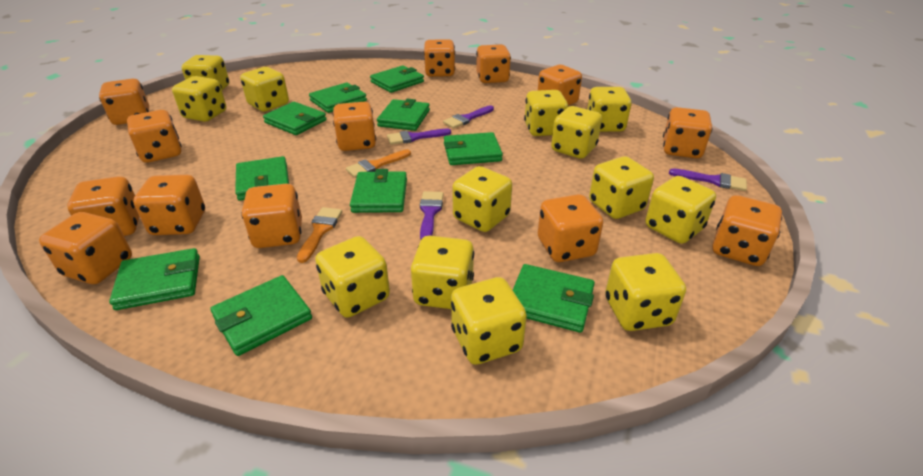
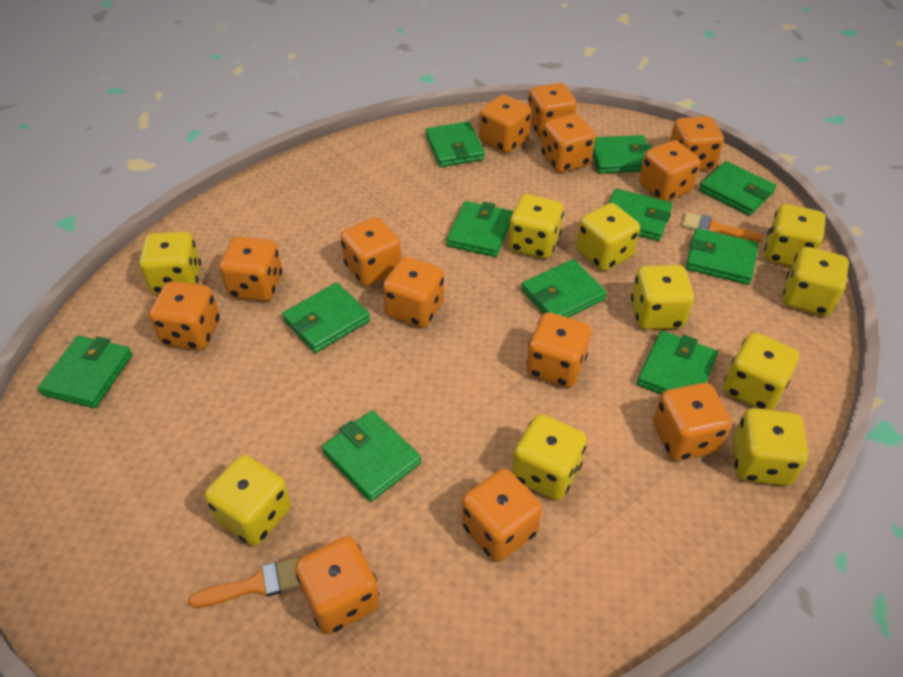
green wallet: [109,248,200,310] [210,275,312,356] [235,156,289,200] [263,102,327,135] [309,82,367,113] [350,169,407,213] [370,65,424,93] [377,99,430,131] [444,132,503,165] [513,264,595,333] = 10 -> [38,336,132,408] [282,283,370,353] [322,410,421,502] [426,121,485,167] [447,201,513,257] [521,259,607,318] [593,135,652,173] [609,189,673,241] [637,331,718,394] [685,228,759,285] [699,161,776,216] = 11
purple brush: [387,129,451,145] [420,191,443,240] [443,105,494,129] [669,168,747,191] = 4 -> none = 0
yellow dice: [172,76,226,122] [182,55,229,91] [240,67,289,112] [315,236,390,318] [411,236,474,309] [451,277,527,365] [452,166,512,232] [524,90,568,136] [551,106,602,159] [587,87,632,132] [589,156,654,219] [605,253,686,331] [645,176,716,244] = 13 -> [139,231,201,295] [204,455,291,546] [508,194,564,259] [512,414,587,500] [576,203,640,271] [631,265,694,330] [723,332,799,410] [733,408,809,486] [764,204,826,267] [783,247,849,316] = 10

